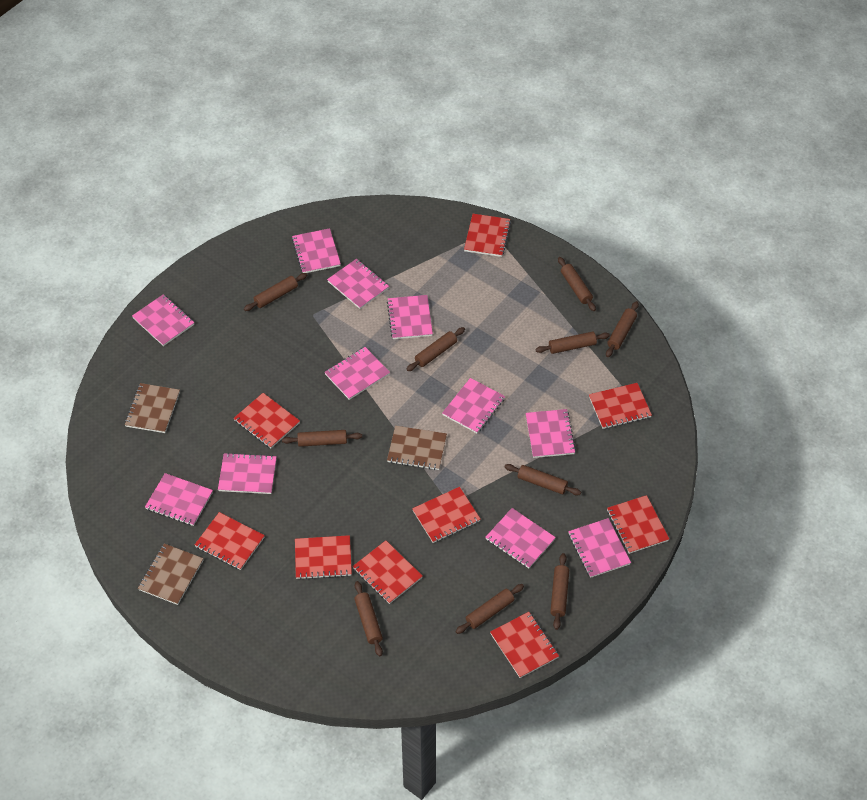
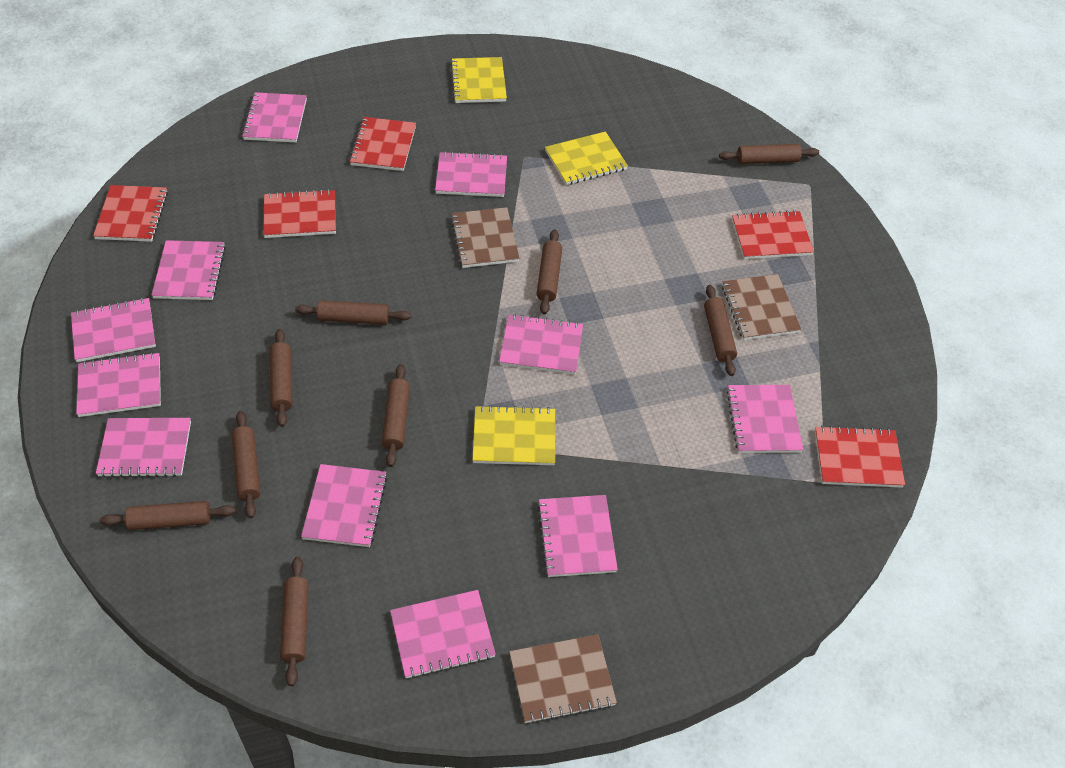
brown rolling pin: [244,273,307,311] [282,430,362,447] [354,581,383,657] [407,327,465,371] [455,584,524,634] [504,464,581,495] [535,332,610,354] [550,553,569,630] [558,257,596,311] [606,301,639,357] = 10 -> [100,501,235,530] [232,411,260,519] [270,329,292,427] [280,556,309,686] [295,300,411,325] [382,364,410,467] [537,229,562,314] [704,285,737,376] [719,144,819,164] = 9
red notebook: [194,512,265,570] [234,393,300,448] [295,535,352,580] [353,540,423,604] [412,487,481,543] [464,214,511,257] [490,612,559,678] [589,383,652,429] [607,495,669,554] = 9 -> [93,185,168,242] [263,189,336,238] [349,117,416,171] [732,210,814,259] [815,425,905,488] = 5
yellow notebook: none = 0 -> [450,57,507,103] [472,405,555,465] [545,132,628,185] = 3

